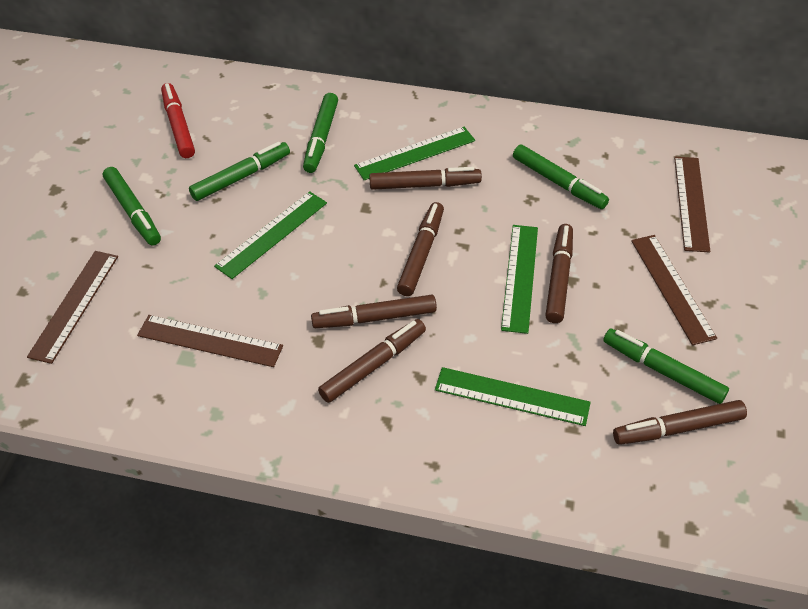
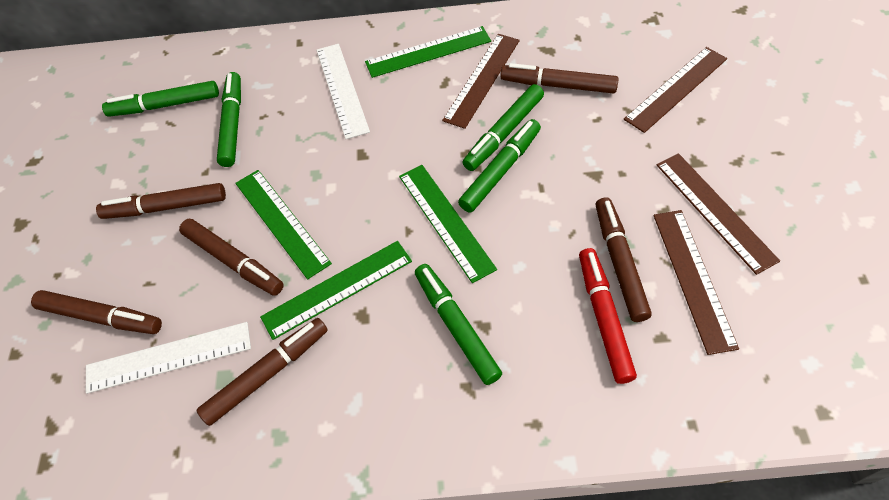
white ruler: none = 0 -> [86,322,251,394] [316,44,370,139] = 2

